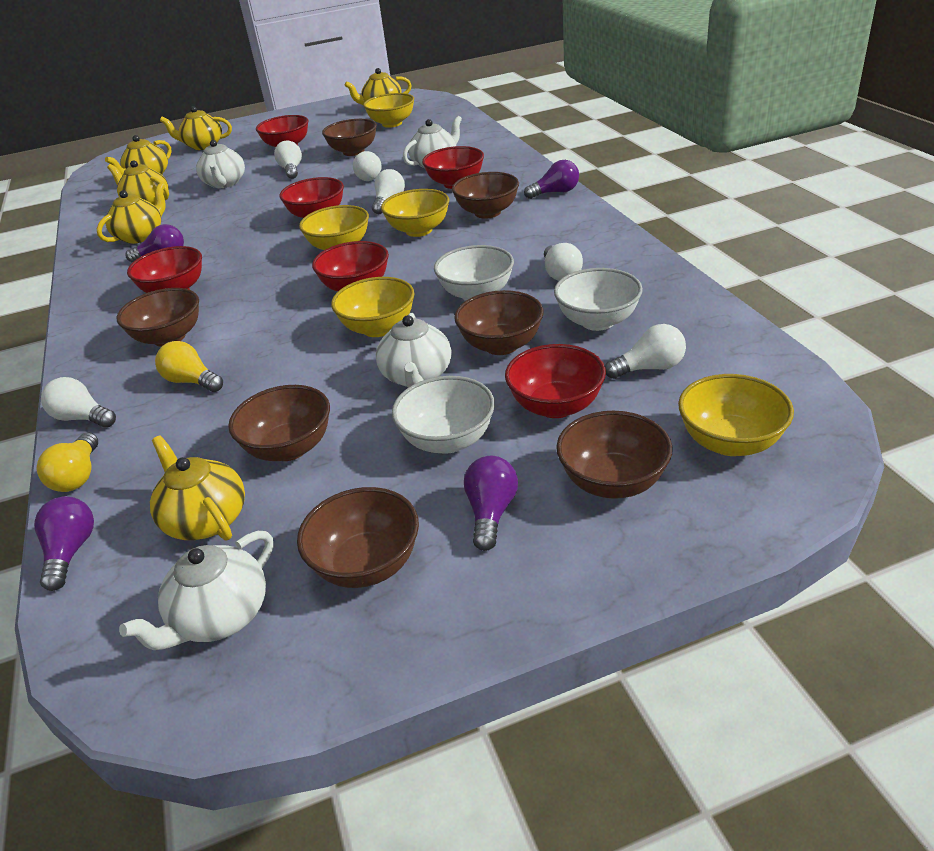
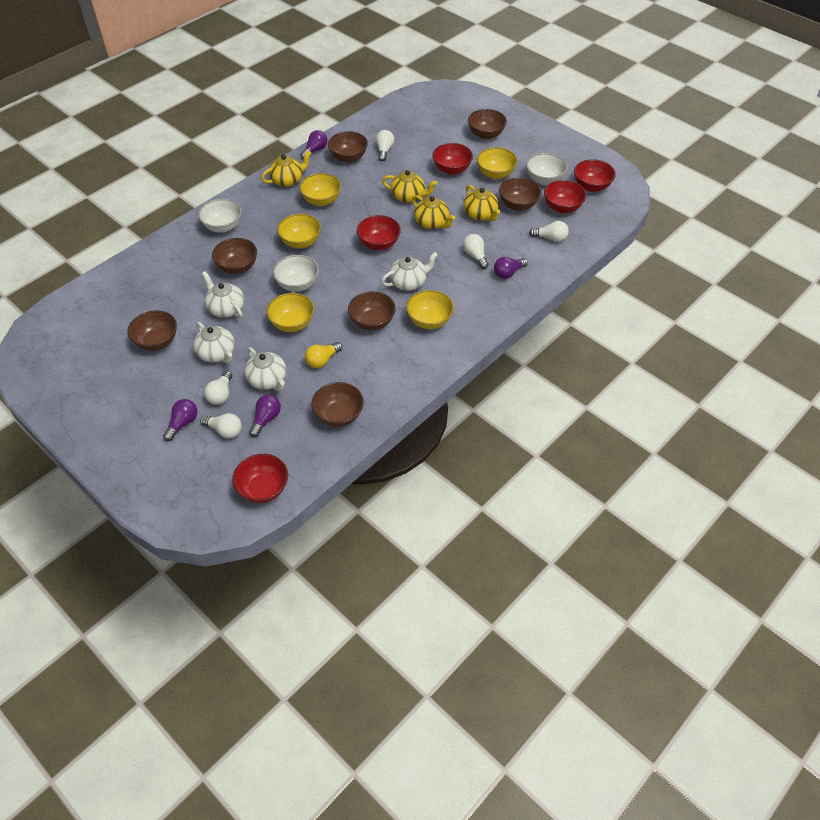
red bowl: [127,246,202,293] [256,115,309,147] [279,177,344,218] [312,241,389,291] [422,146,484,189] [505,344,606,418] = 6 -> [232,454,288,503] [357,215,401,250] [432,143,473,175] [544,180,587,213] [574,159,616,192] = 5
white light bulb: [41,377,116,428] [274,140,302,179] [353,151,381,181] [372,169,405,214] [544,243,583,281] [605,324,686,379] = 6 -> [200,413,242,439] [204,371,232,405] [376,130,394,161] [463,234,489,269] [529,221,569,242] = 5
yellow light bulb: [37,432,98,492] [155,341,223,392] = 2 -> [305,342,342,368] = 1
yellow teapot: [97,183,166,244] [105,135,172,175] [107,160,169,205] [150,436,245,541] [160,106,232,150] [344,68,411,105] = 6 -> [261,151,311,187] [382,170,437,203] [412,195,455,229] [463,185,500,221] = 4

